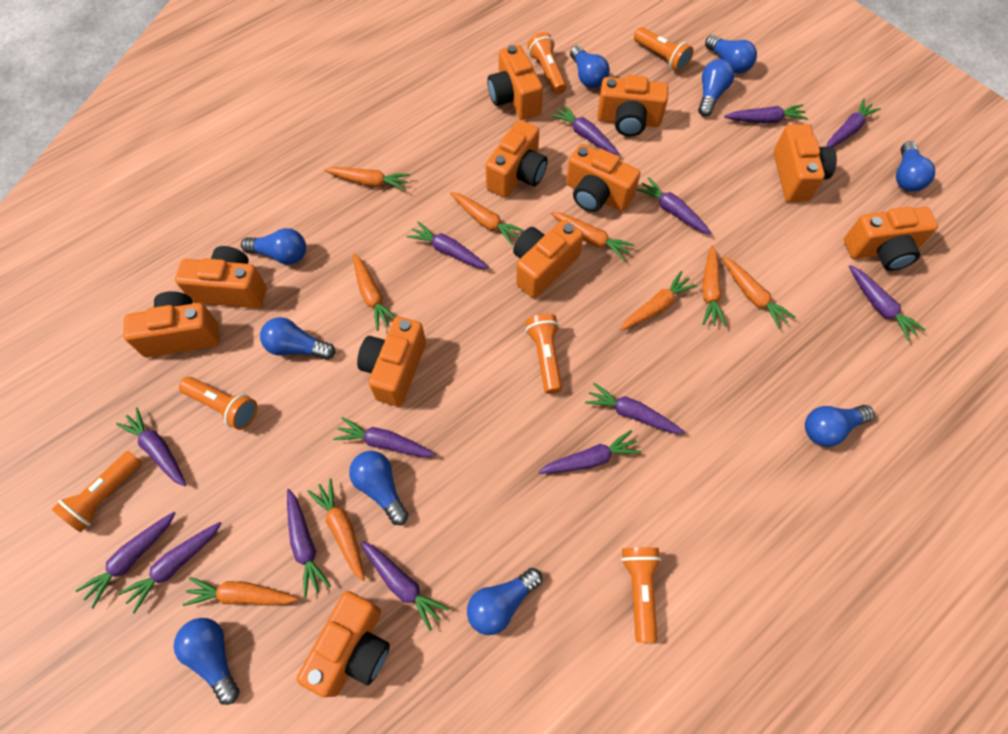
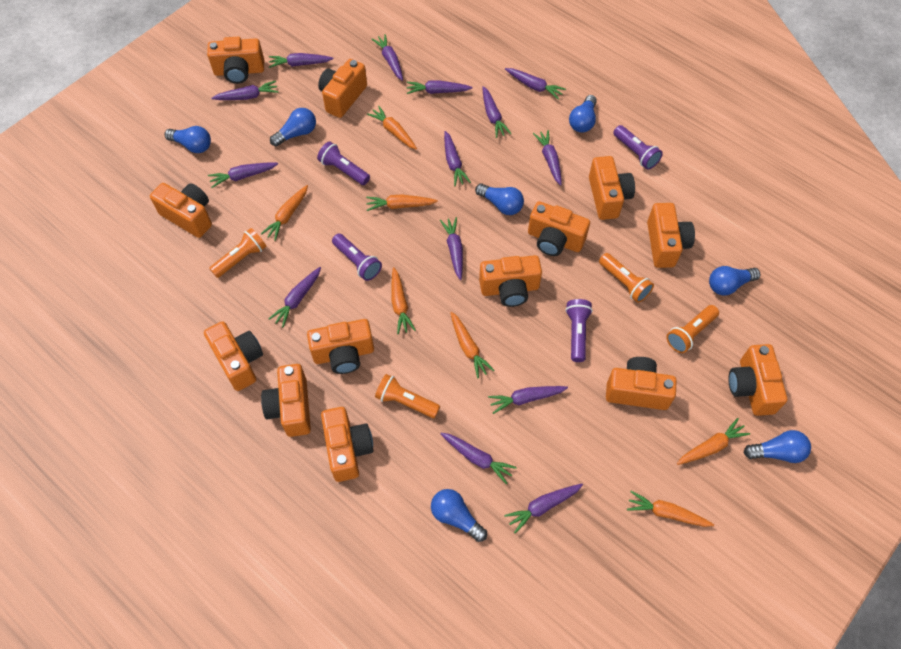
blue light bulb: [174,618,240,705] [241,228,306,265] [260,317,335,360] [349,451,408,525] [467,568,542,635] [570,45,610,88] [698,59,735,117] [705,35,757,74] [805,405,874,447] [896,141,936,192] = 10 -> [165,126,211,153] [270,108,316,147] [431,489,487,542] [475,184,524,215] [569,95,597,132] [709,266,761,296] [744,430,811,463] = 7
orange camera: [123,291,219,358] [175,246,266,308] [296,591,390,697] [357,317,426,407] [485,120,548,198] [487,45,543,120] [513,219,584,298] [566,144,641,212] [597,75,668,136] [774,124,837,202] [844,207,938,271] = 11 -> [150,183,212,238] [204,321,263,391] [207,37,264,84] [261,364,311,437] [307,319,374,374] [318,59,367,118] [321,407,373,482] [479,255,542,307] [528,201,590,256] [589,156,635,220] [606,357,677,410] [647,203,695,268] [728,344,787,416] = 13
orange carrot: [183,577,299,606] [307,478,365,581] [324,167,410,191] [353,253,395,331] [450,192,525,245] [551,212,634,261] [620,271,697,331] [702,245,726,327] [722,256,795,329] = 9 -> [261,185,308,241] [366,194,438,211] [367,106,417,150] [391,267,416,334] [450,312,495,379] [627,491,714,527] [677,418,750,465] = 7
orange flashlight: [52,451,142,532] [179,377,258,430] [525,313,562,394] [527,32,567,94] [621,547,661,643] [634,27,693,72] = 6 -> [209,228,266,278] [375,374,440,418] [599,253,654,303] [666,305,719,353] = 4
purple flashlight: none = 0 -> [317,141,370,185] [332,234,382,281] [565,299,593,362] [613,125,663,169] = 4

